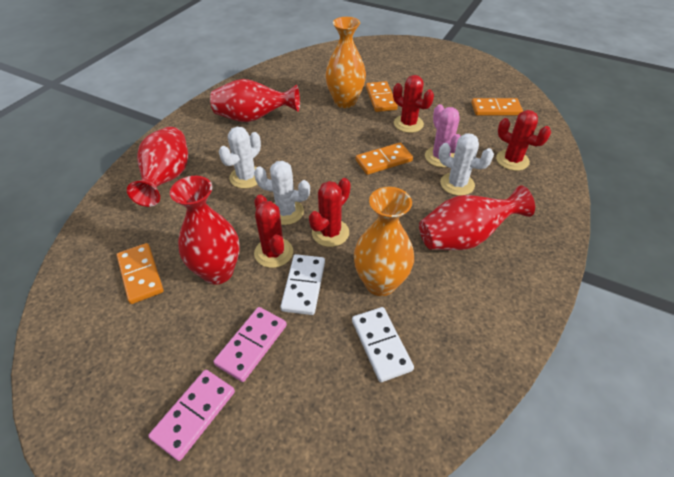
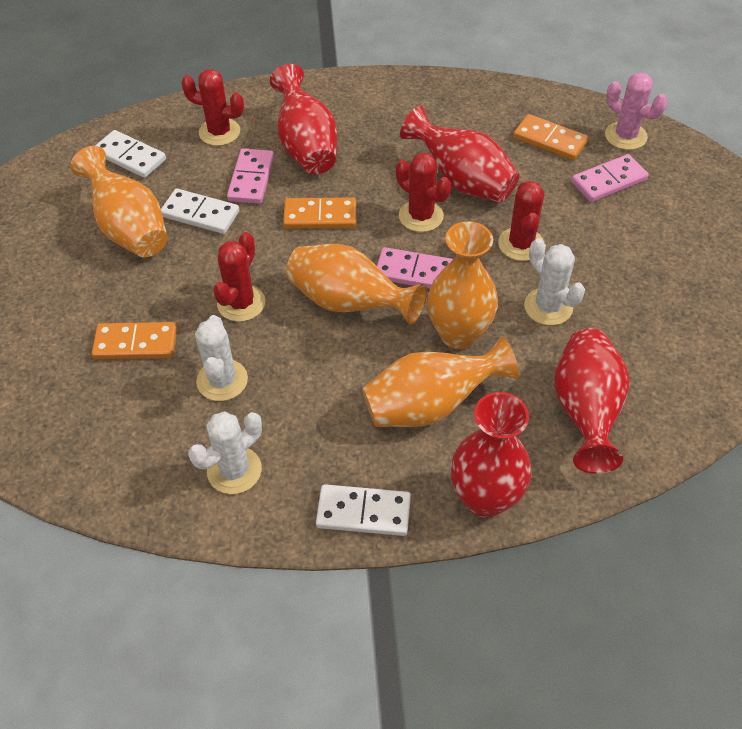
orange domino: [117,243,164,304] [356,143,413,175] [366,81,398,112] [471,98,523,115] = 4 -> [92,322,177,359] [283,197,357,229] [513,114,588,160] = 3
orange vase: [325,17,366,108] [354,187,414,296] = 2 -> [71,146,168,258] [286,244,427,325] [362,336,519,427] [427,221,498,349] = 4
pink domino: [148,370,235,461] [213,307,287,382] = 2 -> [227,148,274,204] [377,247,453,289] [571,154,649,202] = 3
white domino: [280,254,325,315] [352,307,414,382] = 2 -> [95,130,166,178] [161,188,239,234] [316,484,411,536] = 3

